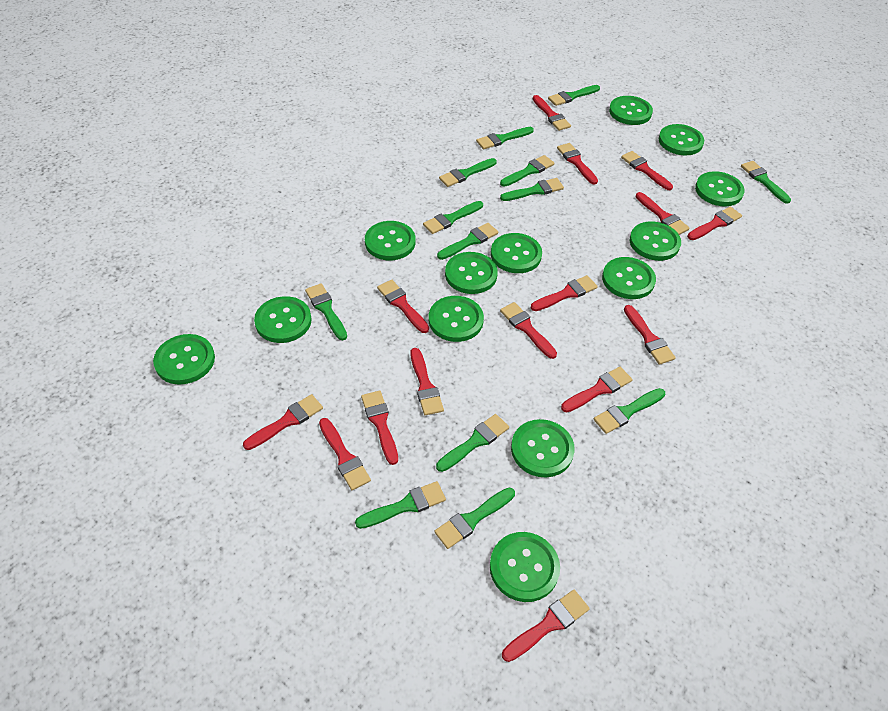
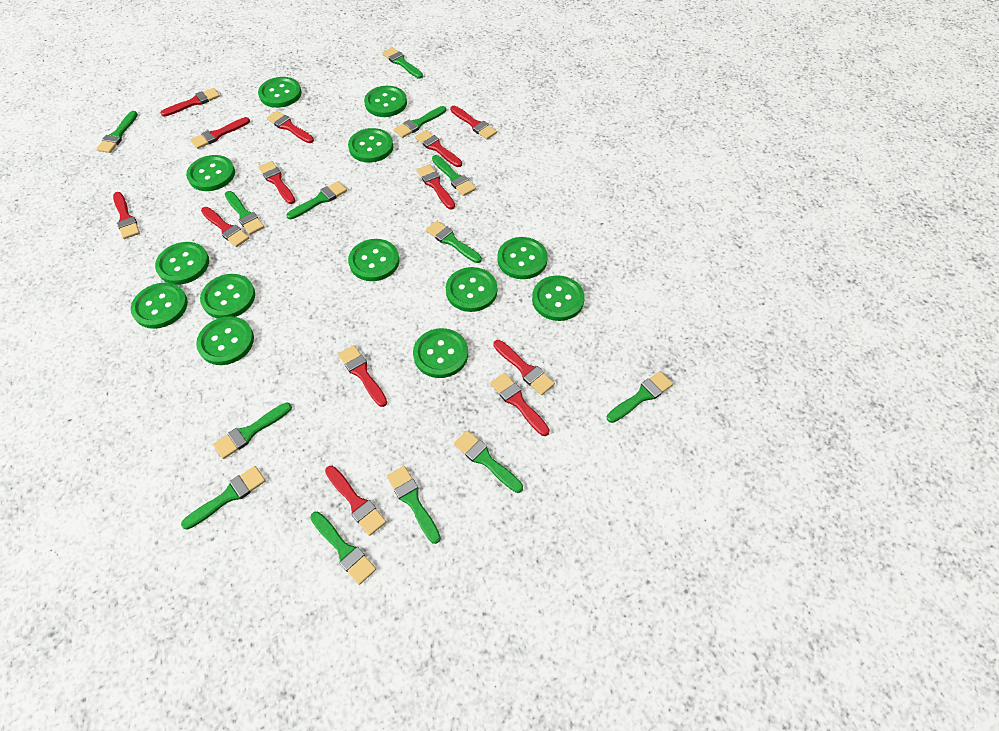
red brush: [243,394,323,450] [319,418,371,490] [361,390,398,465] [377,280,429,333] [411,348,444,415] [500,302,557,359] [502,590,590,662] [531,275,598,311] [533,95,571,131] [557,143,598,185] [561,367,632,412] [621,151,673,190] [624,305,676,365] [636,192,690,235] [687,207,742,240] = 15 -> [113,192,140,239] [161,88,220,117] [190,117,250,149] [201,207,249,247] [258,161,295,204] [267,111,314,143] [325,466,386,536] [338,345,387,407] [415,130,462,167] [417,164,455,209] [450,106,497,139] [490,373,550,436] [493,340,555,395] = 13

